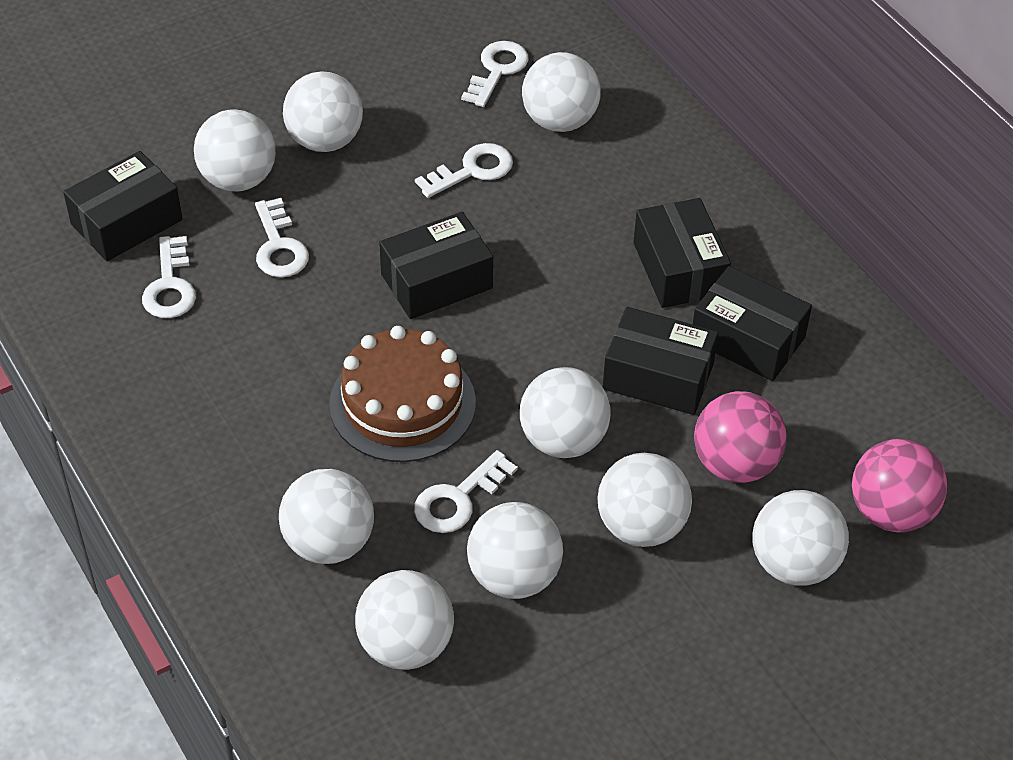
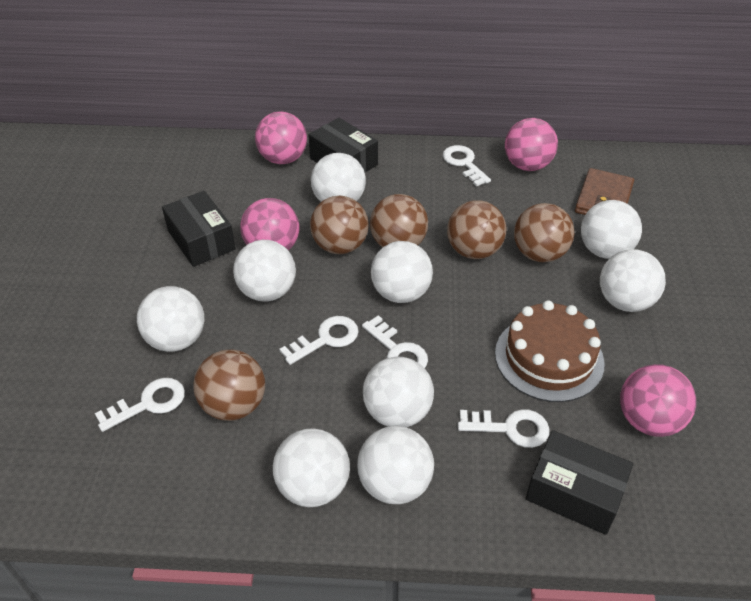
black box: [63,151,182,261] [379,212,493,319] [603,307,719,415] [633,198,731,308] [693,266,812,381] = 5 -> [162,191,236,267] [309,118,378,173] [526,430,633,535] = 3
brown ball: none = 0 -> [193,350,265,421] [310,196,368,254] [370,194,428,248] [447,200,506,259] [514,203,574,262] = 5
brown wallet: none = 0 -> [575,168,634,215] = 1
pink ball: [694,391,787,483] [852,439,947,532] = 2 -> [240,198,299,250] [255,112,307,164] [505,118,558,171] [620,364,696,437] = 4

